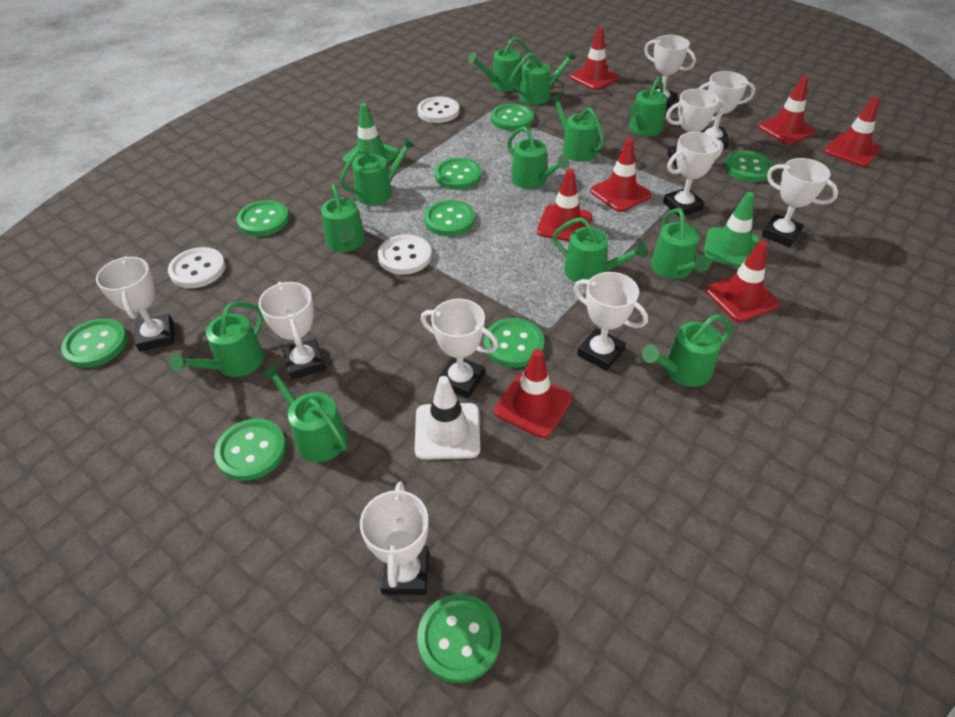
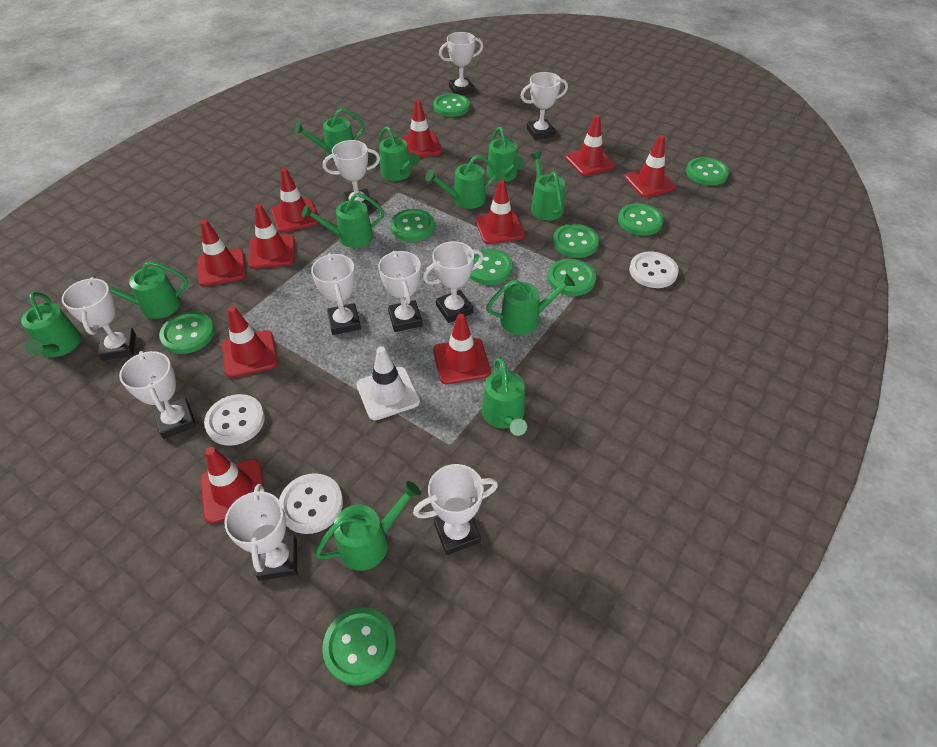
green traffic cone: [343,103,399,165] [703,192,760,267] = 2 -> none = 0
green watering can: [169,302,264,377] [261,364,347,462] [321,184,365,252] [340,137,415,205] [468,37,532,91] [507,126,570,189] [509,50,576,105] [549,94,604,162] [553,217,647,282] [629,77,667,136] [642,314,732,387] [651,208,711,279] = 12 -> [21,292,81,357] [92,261,188,319] [294,108,364,159] [302,193,384,248] [315,481,421,571] [379,126,420,181] [425,155,498,209] [482,358,527,436] [487,127,524,182] [487,274,575,335] [530,152,565,220] = 11
red traffic cone: [494,349,572,438] [537,169,592,241] [570,27,619,90] [590,138,652,212] [706,241,780,322] [758,76,816,145] [824,96,881,167] = 7 -> [197,219,246,286] [200,447,265,524] [222,306,278,378] [248,204,295,269] [271,168,319,233] [401,100,442,158] [433,314,491,384] [475,180,525,244] [566,115,615,176] [625,135,676,197] = 10

